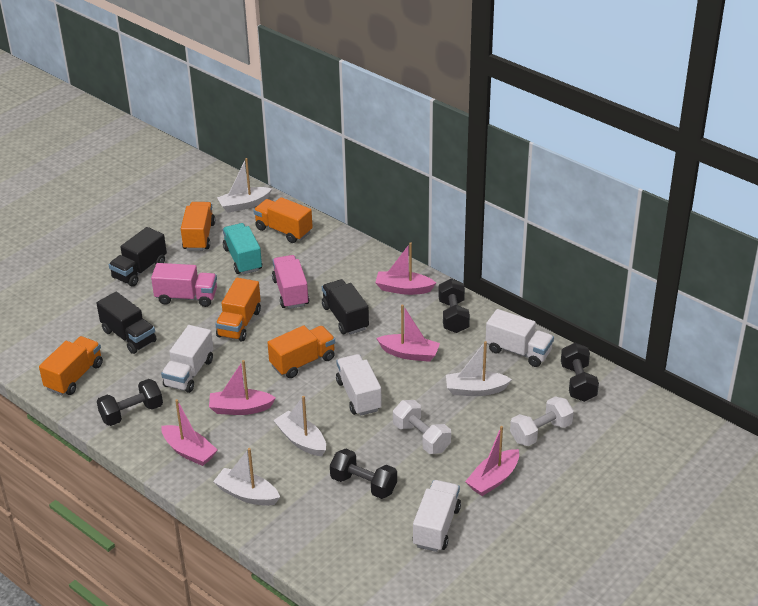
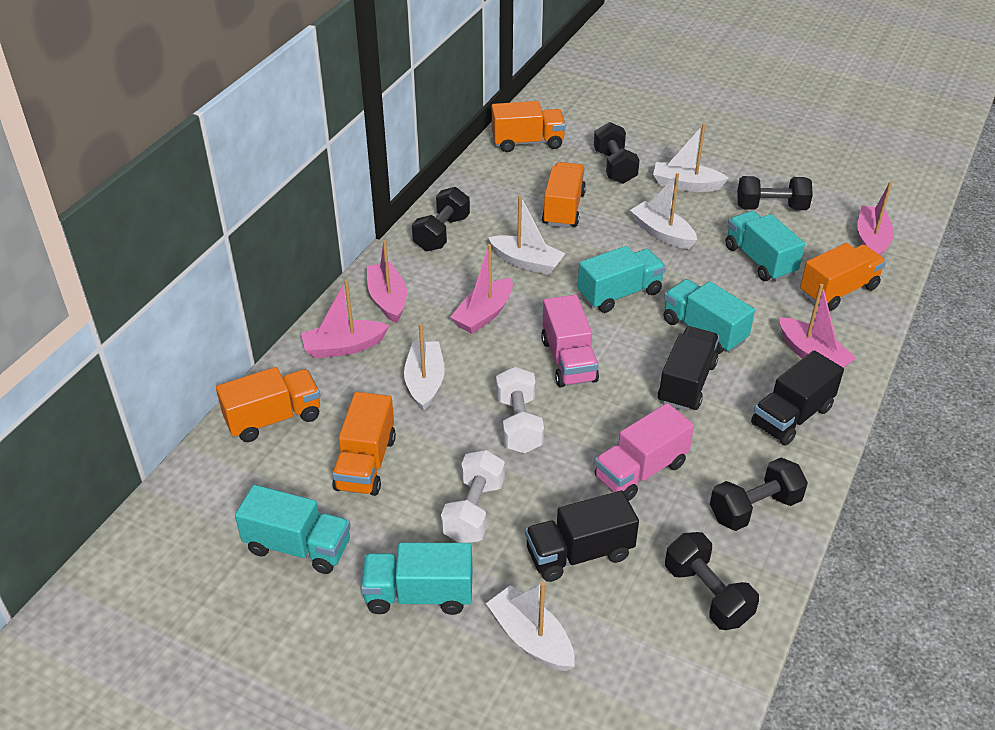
black dumbbell: [97,379,163,426] [330,449,397,499] [438,279,470,333] [561,343,599,402] = 4 -> [412,187,470,252] [594,122,640,184] [665,532,759,630] [710,458,808,531] [737,176,813,210] = 5
turquoise truck: [223,223,262,274] = 1 -> [235,485,351,574] [361,542,472,615] [578,246,666,313] [663,279,755,354] [725,211,805,281] = 5
white boat: [213,448,280,506] [217,158,272,213] [273,396,326,456] [446,341,512,396] = 4 -> [404,323,445,411] [486,582,575,671] [488,195,566,275] [630,173,697,249] [653,123,729,192] = 5
white truck: [161,325,213,393] [336,354,382,416] [413,480,461,552] [485,309,554,367] = 4 -> none = 0

